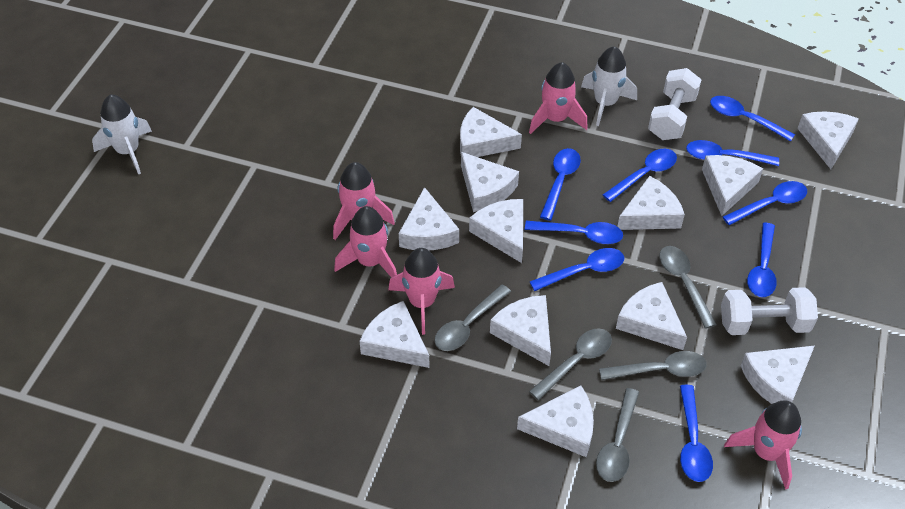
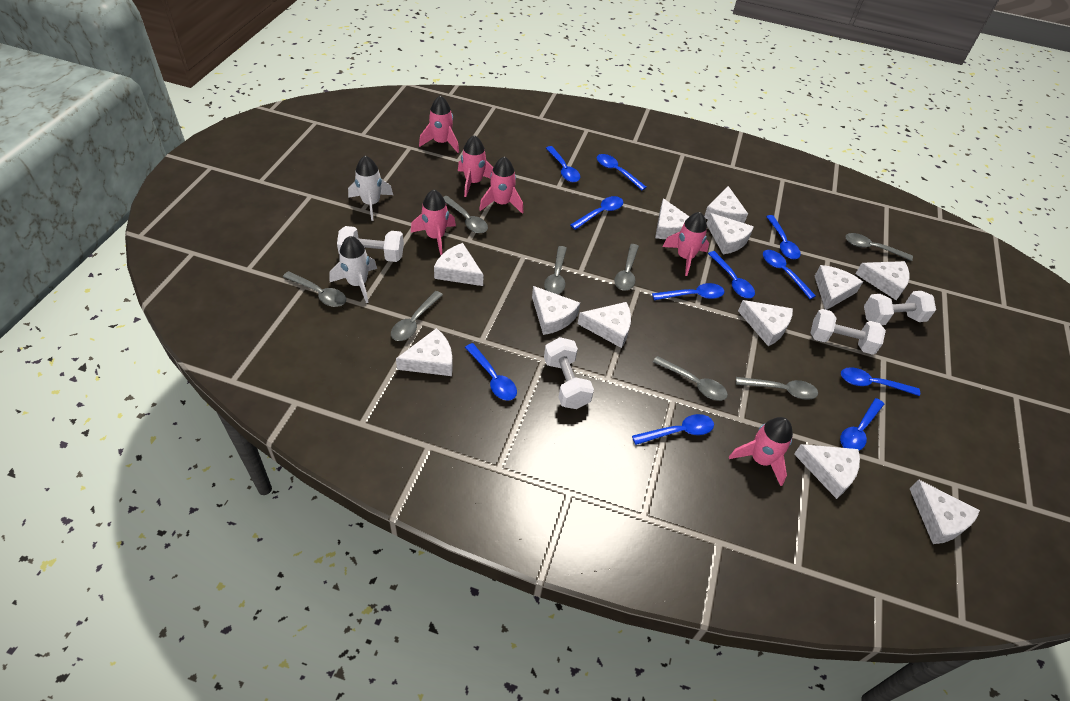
blue spoon: [525,221,623,244] [530,248,624,291] [540,148,581,221] [603,149,677,202] [680,385,713,482] [686,140,779,166] [710,96,795,142] [723,181,807,225] [747,223,777,297] = 9 -> [465,343,517,401] [546,146,580,182] [570,196,623,230] [597,154,647,190] [632,414,714,445] [652,283,724,300] [708,251,755,298] [763,250,816,299] [766,215,801,259] [840,398,884,451] [841,367,920,396] = 11
grey spoon: [435,284,511,351] [529,328,612,400] [596,388,639,482] [599,351,707,380] [659,246,717,329] = 5 -> [283,271,346,307] [391,291,443,341] [443,196,488,233] [544,246,567,294] [614,244,639,291] [653,356,728,401] [736,377,818,400] [845,233,913,261] = 8
pink rocket: [333,162,395,240] [334,206,397,277] [388,248,455,335] [529,62,588,134] [724,400,802,490] = 5 -> [411,190,456,255] [419,96,459,153] [458,135,493,197] [479,156,524,214] [663,212,709,276] [729,417,793,486] = 6
white dumbbell: [648,68,701,140] [721,287,818,335] = 2 -> [337,226,404,262] [544,337,594,409] [811,309,886,355] [864,291,936,325] = 4

